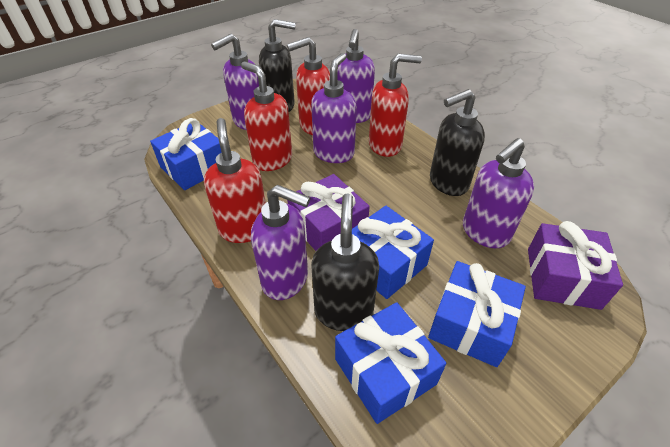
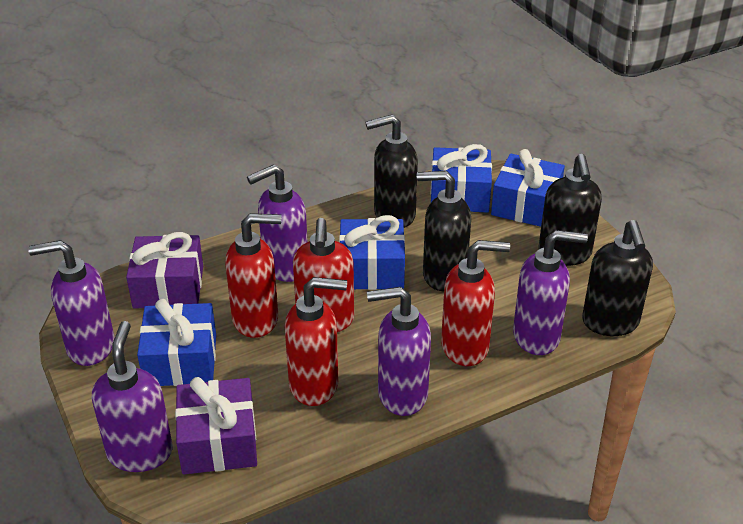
black soap dispenser: [259,19,296,112] [311,193,379,331] [430,89,485,196] = 3 -> [365,114,418,228] [417,171,471,291] [538,154,602,266] [582,220,653,336] = 4

